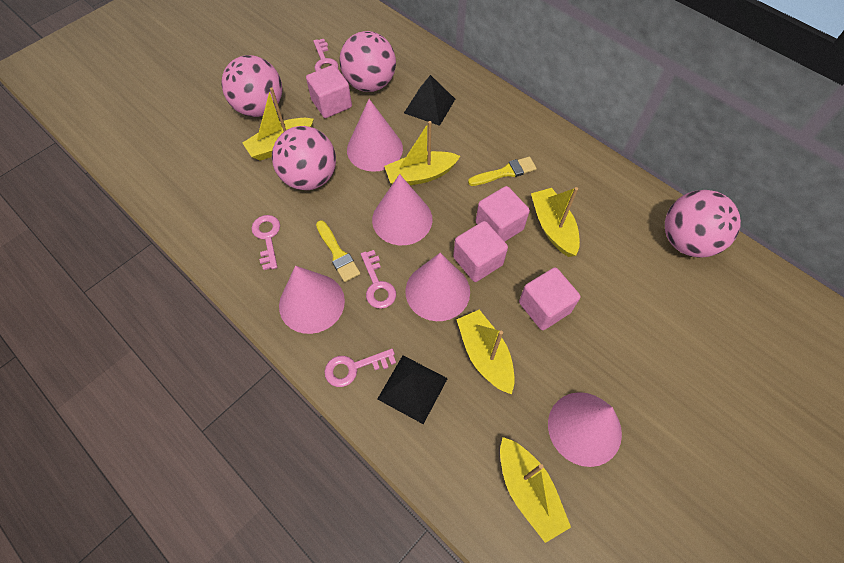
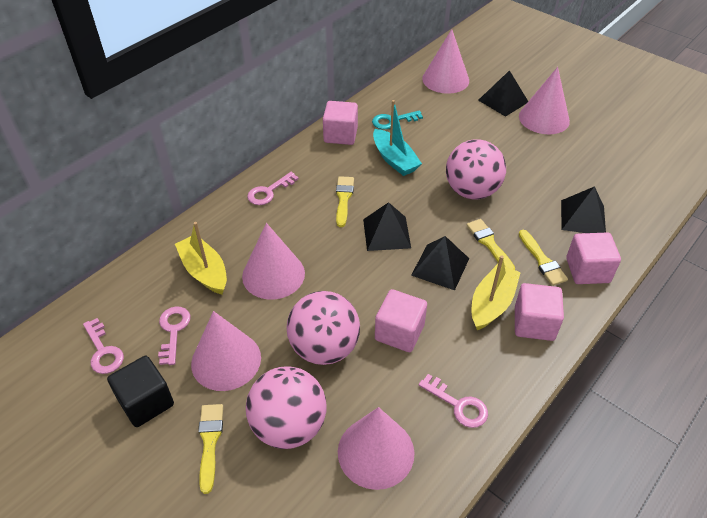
black cube: none = 0 -> [107,356,174,427] = 1
black pyramid: [378,355,448,424] [404,75,455,126] = 2 -> [363,202,411,251] [411,236,469,290] [478,70,528,117] [561,186,606,233] = 4
pink ball: [222,55,282,117] [272,126,336,190] [339,31,396,92] [665,190,741,257] = 4 -> [246,366,327,449] [286,291,360,365] [446,139,506,199] = 3
turquoise boat: none = 0 -> [373,100,422,176] = 1
turquoise key: none = 0 -> [372,111,423,129] = 1
yellow boat: [243,87,314,161] [384,121,460,185] [456,310,515,394] [500,437,571,543] [531,187,580,257] = 5 -> [175,222,227,294] [472,255,521,330] = 2
yellow brush: [316,220,360,282] [468,157,537,186] = 2 -> [198,404,223,494] [336,176,354,227] [467,219,515,270] [519,230,568,286] = 4

